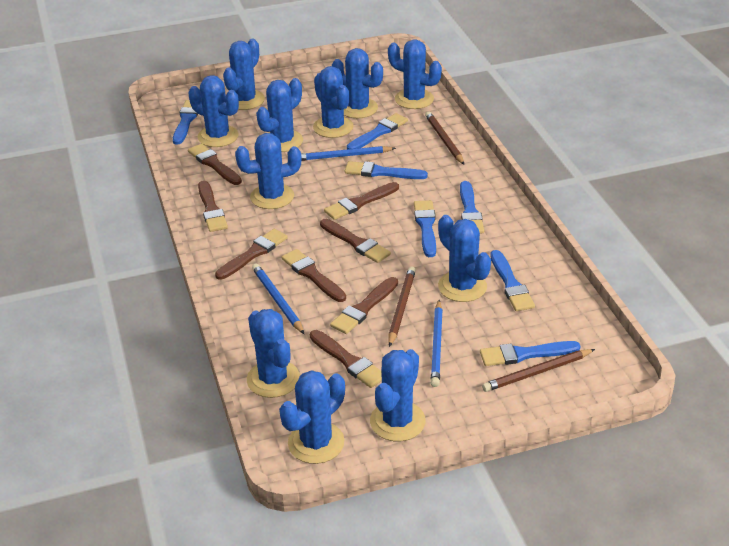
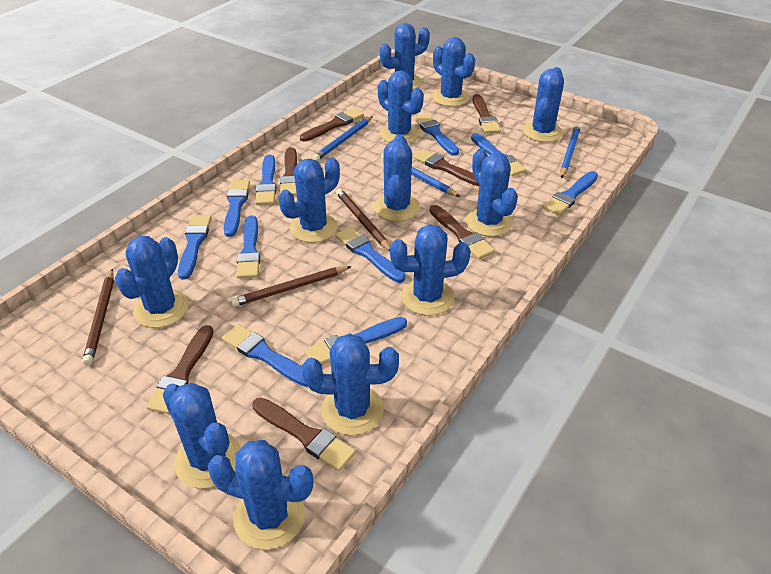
blue brush: [173,100,198,145] [345,161,428,179] [347,113,408,149] [414,200,436,257] [460,181,484,233] [480,341,580,366] [490,250,535,311] = 7 -> [178,215,211,279] [222,324,307,387] [224,180,250,237] [236,215,260,279] [255,154,277,205] [304,317,407,364] [335,227,405,283] [414,114,459,156] [471,133,526,176] [543,171,598,215] = 10
blue cactus: [188,75,239,147] [223,39,265,110] [235,133,302,209] [247,309,300,398] [256,78,303,152] [279,370,345,464] [313,66,354,138] [332,48,383,118] [370,349,426,442] [388,39,442,109] [438,215,491,302] = 11 -> [115,236,189,328] [162,383,241,489] [208,440,313,550] [279,158,340,243] [302,334,399,435] [374,134,420,221] [378,70,424,144] [380,23,430,90] [390,224,471,316] [432,37,475,107] [465,149,518,237] [523,67,564,142] = 12
brown brush: [188,143,242,185] [198,180,228,232] [215,229,288,280] [281,249,346,302] [310,330,382,388] [320,219,391,263] [324,182,399,220] [330,277,398,334] = 8 -> [146,325,214,414] [252,398,356,471] [280,147,297,196] [300,108,364,141] [412,149,479,186] [430,205,495,259] [472,94,501,133] = 7

